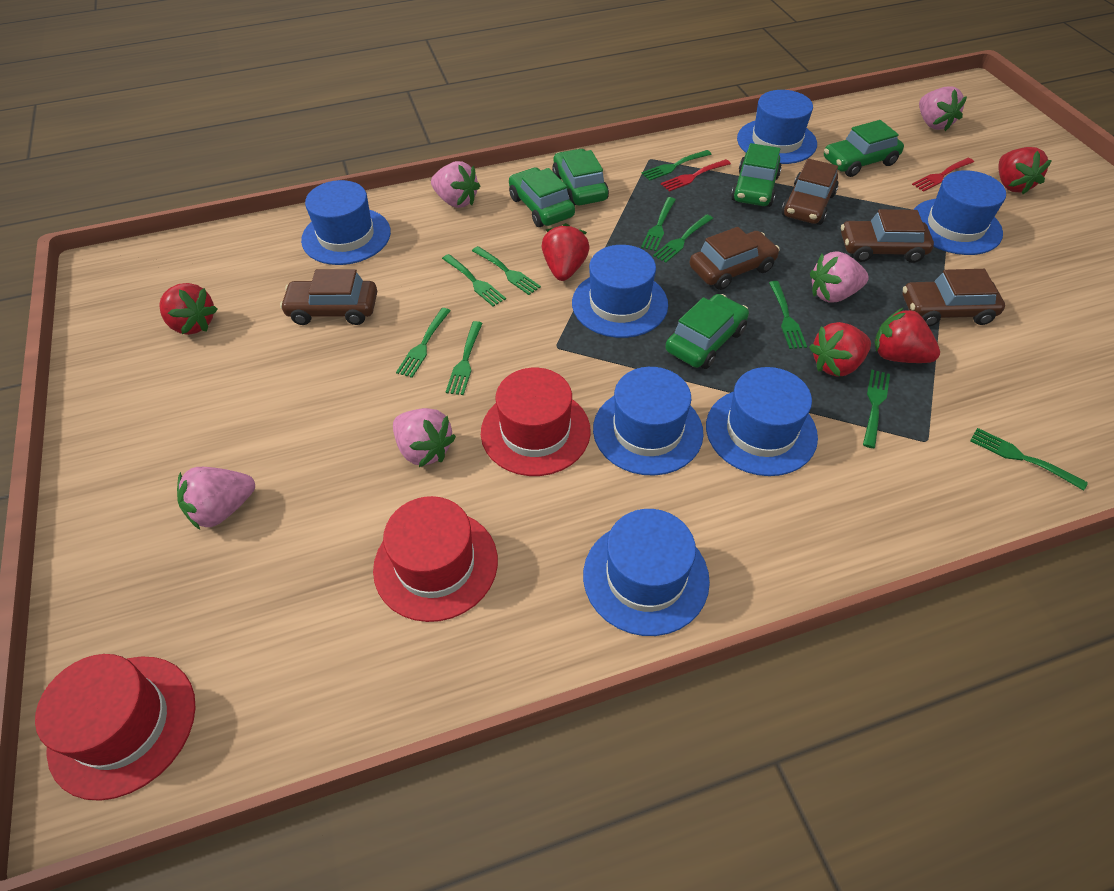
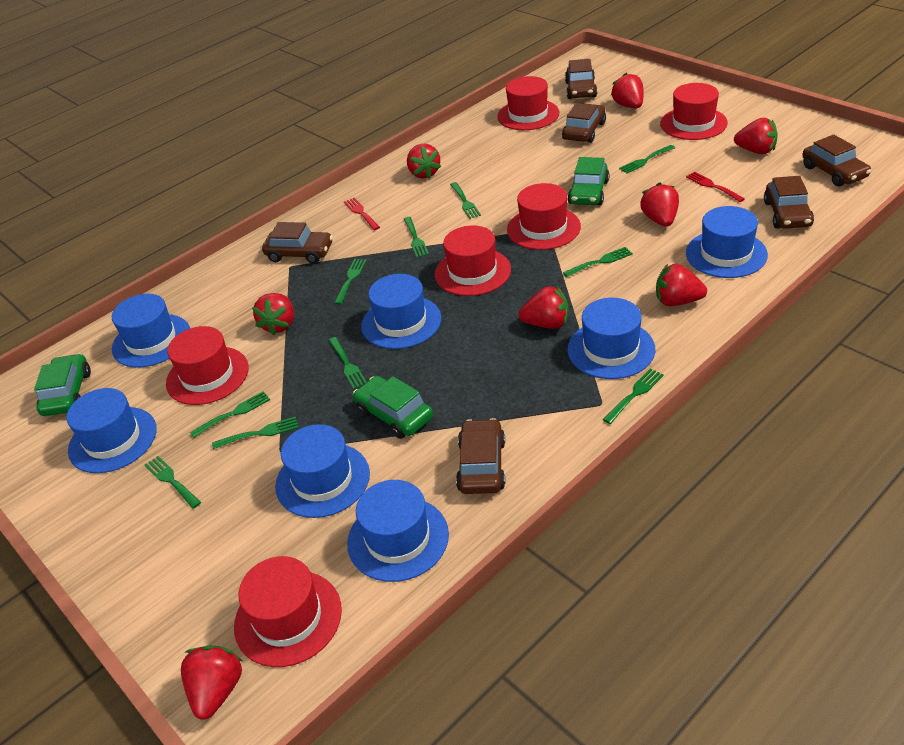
brown car: [280,269,377,325] [690,227,780,290] [781,159,838,225] [841,209,934,263] [903,269,1005,326] = 5 -> [262,222,333,264] [456,418,505,494] [562,103,606,143] [565,59,597,99] [764,176,814,229] [803,135,871,187] = 6
green car: [509,167,575,227] [552,149,609,206] [665,294,749,369] [731,143,782,207] [824,120,904,177] = 5 -> [34,353,91,416] [353,376,433,439] [568,157,610,205] = 3
pink strawberry: [177,467,255,529] [393,408,456,467] [431,161,480,208] [810,251,869,303] [919,87,967,131] = 5 -> none = 0
red hat: [35,654,196,801] [373,496,498,622] [481,368,591,476] = 3 -> [166,326,249,405] [234,556,342,667] [435,225,511,296] [497,76,559,130] [507,183,581,250] [660,83,728,140] = 6
red strawberry: [159,283,218,335] [541,223,590,281] [809,322,871,377] [875,308,940,363] [998,147,1052,194] = 5 -> [181,645,242,720] [252,293,294,335] [407,144,441,179] [518,286,569,329] [611,73,644,108] [640,182,679,227] [656,264,707,306] [734,118,778,154] = 8

